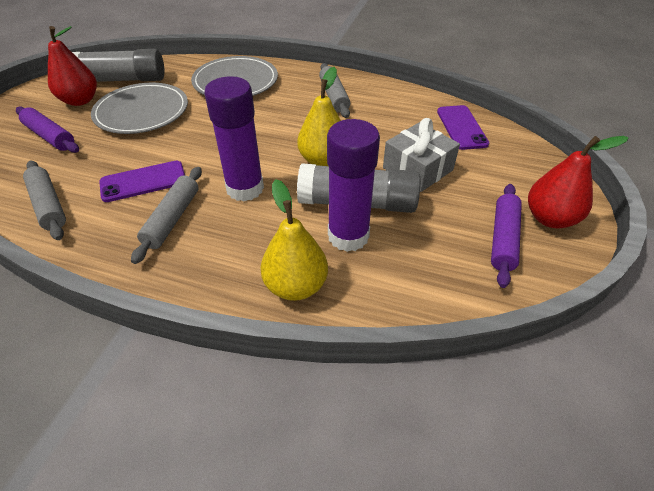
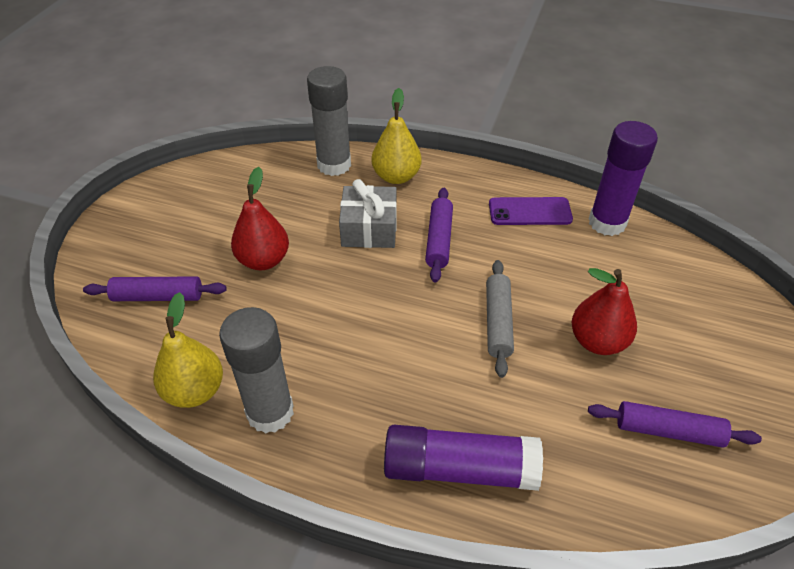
grey plate: [91,83,188,134] [191,56,278,96] = 2 -> none = 0
grey rolling pin: [23,161,66,240] [131,167,202,264] [319,63,350,118] = 3 -> [486,260,514,378] = 1
purple phone: [99,161,185,202] [437,105,489,150] = 2 -> [489,197,573,225] = 1
purple rolling pin: [16,106,79,153] [491,184,522,288] = 2 -> [83,276,227,301] [425,188,453,283] [588,401,762,448] = 3

